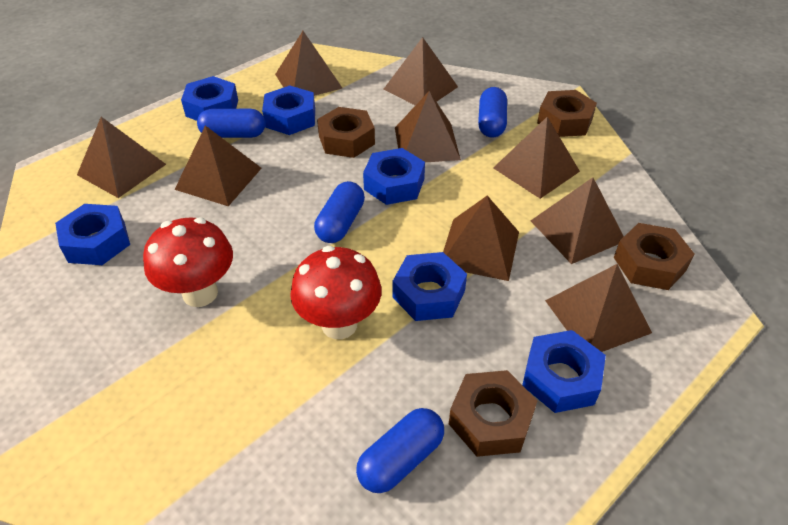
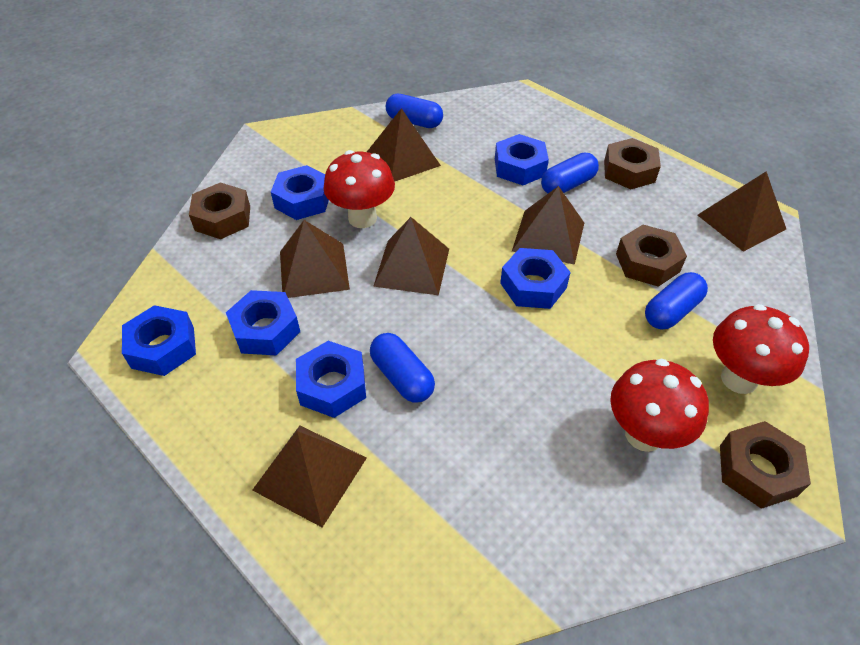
brown pyramid: [77,117,166,198] [174,125,262,206] [275,31,342,96] [383,37,458,105] [395,91,461,162] [443,196,519,281] [493,117,580,199] [531,177,624,264] [545,264,652,352] = 9 -> [252,426,367,528] [280,220,350,298] [367,108,441,182] [373,217,449,295] [512,186,584,265] [698,171,786,252] = 6
red mushroom: [143,217,233,307] [290,246,381,339] = 2 -> [323,150,395,228] [610,359,709,452] [713,304,809,394] = 3

